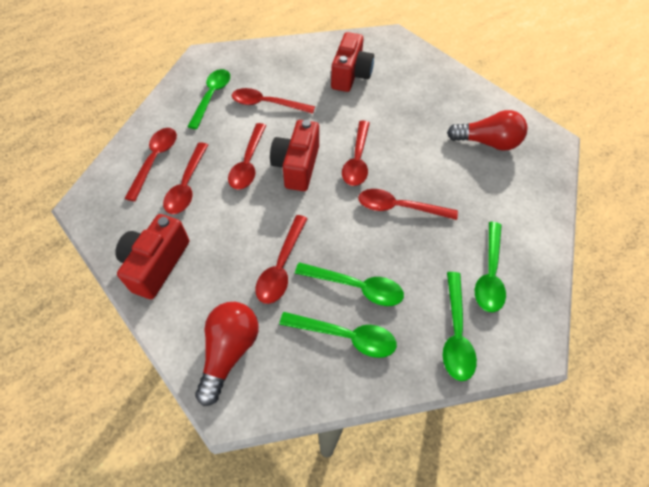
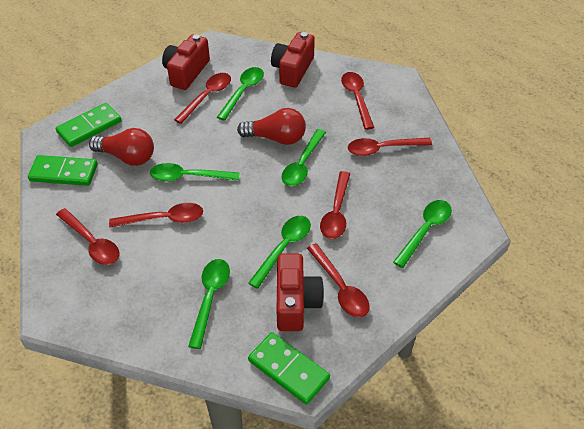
green domino: none = 0 -> [28,155,98,186] [56,103,122,147] [248,332,330,405] = 3
green spoon: [187,69,230,129] [279,312,397,358] [295,262,404,306] [443,272,477,381] [475,222,506,312] = 5 -> [150,163,239,182] [188,259,230,349] [217,67,264,121] [248,216,311,289] [281,129,326,186] [393,200,452,268] = 6

